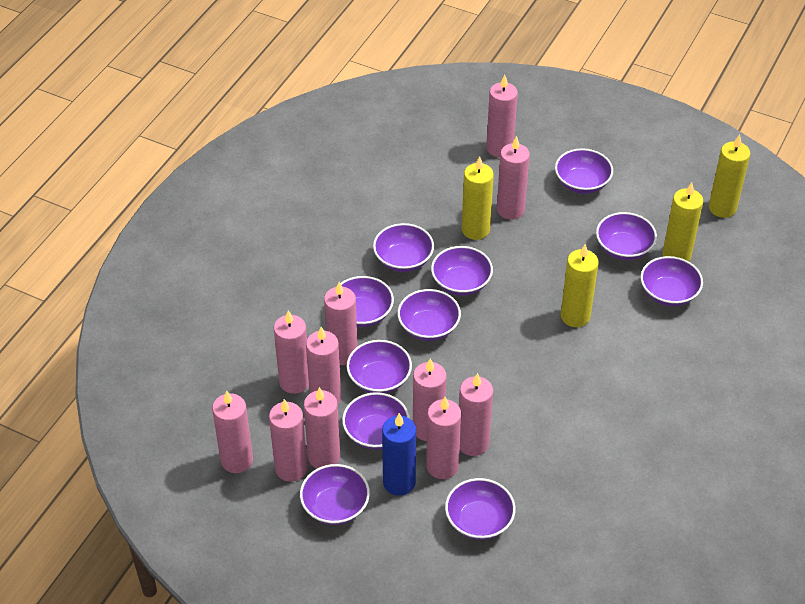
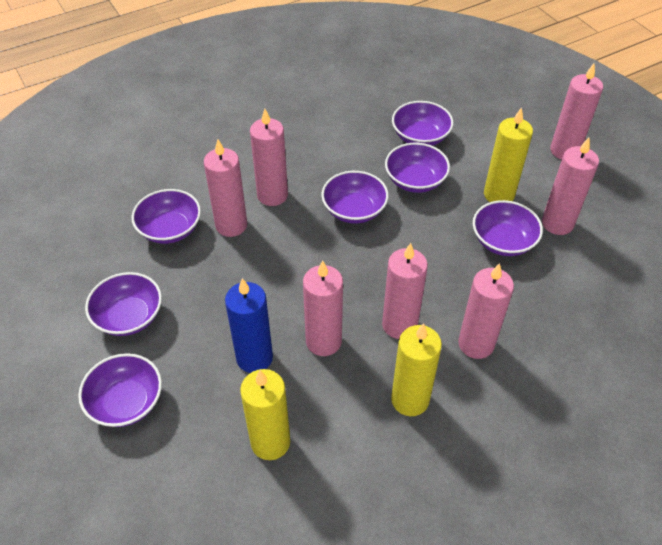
pink candle: [212,391,253,473] [269,399,307,482] [274,310,309,394] [304,387,340,469] [306,327,341,404] [324,282,358,365] [413,359,446,441] [426,397,461,479] [459,373,493,456] [486,75,518,157] [497,136,530,220] = 11 -> [204,139,247,237] [250,109,288,206] [303,261,343,356] [382,243,428,339] [458,263,514,359] [542,137,599,235] [550,63,603,160] = 7
purple bowl: [300,464,370,525] [340,276,394,327] [342,392,409,450] [347,340,412,393] [373,223,434,272] [398,289,461,341] [431,246,493,296] [445,478,516,540] [555,148,613,194] [596,212,657,260] [641,256,703,307] = 11 -> [78,353,162,427] [85,272,162,336] [132,189,201,244] [321,171,389,224] [385,143,450,193] [392,101,453,146] [473,200,543,256] = 7
yellow candle: [462,156,494,240] [561,244,599,327] [662,182,703,261] [709,134,750,218] = 4 -> [240,369,290,460] [391,323,442,416] [484,107,533,202] = 3

